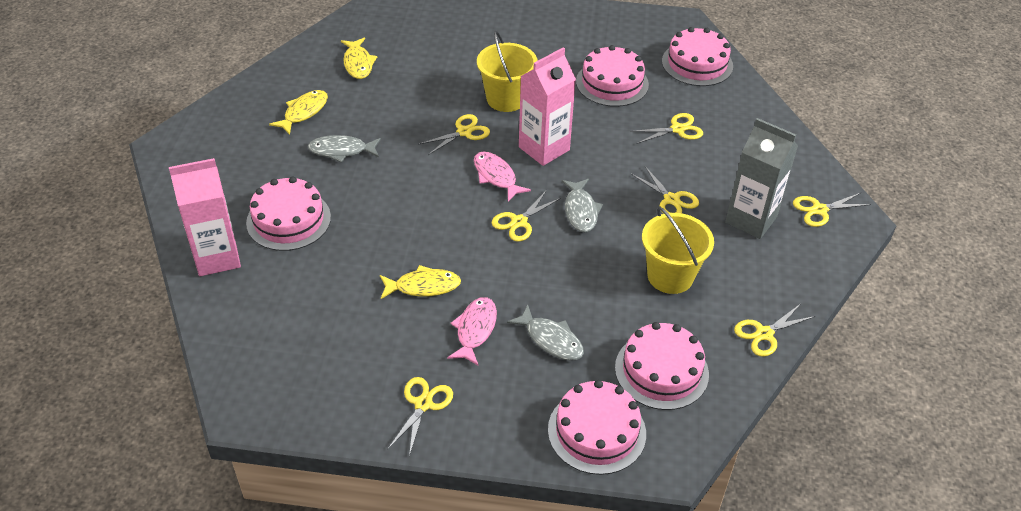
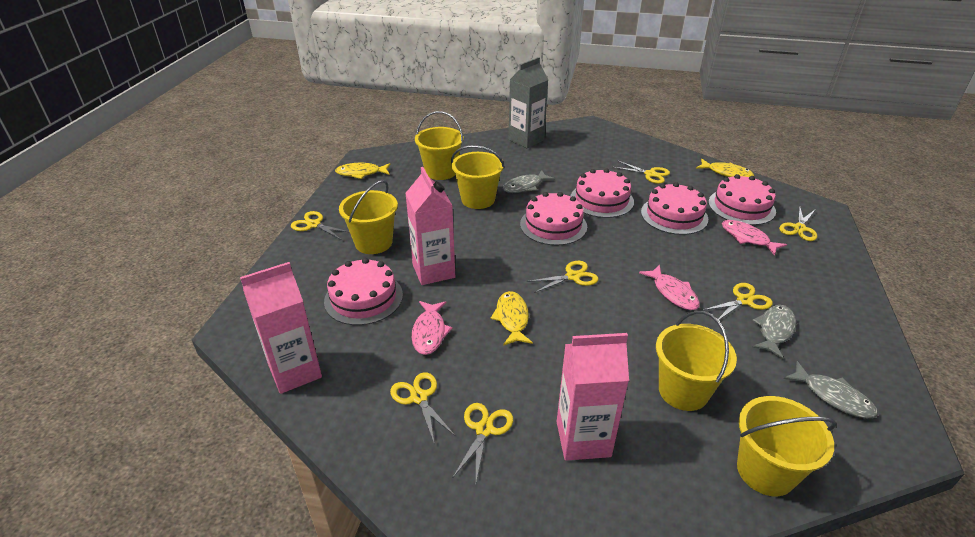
pink carton: [169,158,241,276] [519,47,576,166] = 2 -> [240,262,322,394] [405,167,455,285] [557,333,629,461] = 3
pink fish: [447,297,497,365] [474,151,531,202] = 2 -> [412,301,452,355] [639,265,700,310] [722,220,787,256] = 3
yellow bucket: [477,31,538,112] [642,206,714,294] = 2 -> [339,180,398,254] [415,111,464,180] [451,145,505,209] [656,311,737,411] [737,396,837,497] = 5

